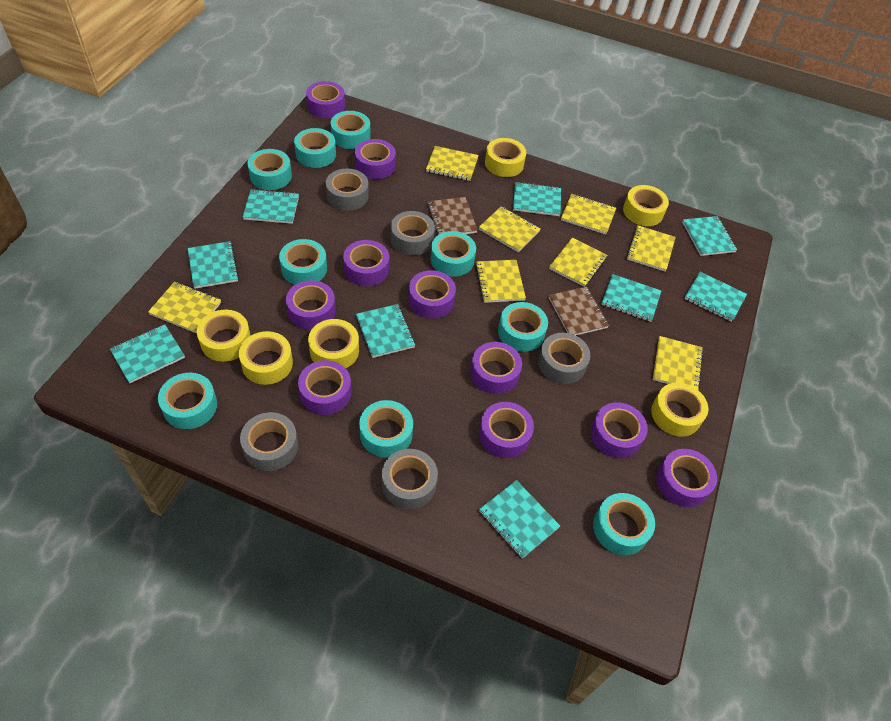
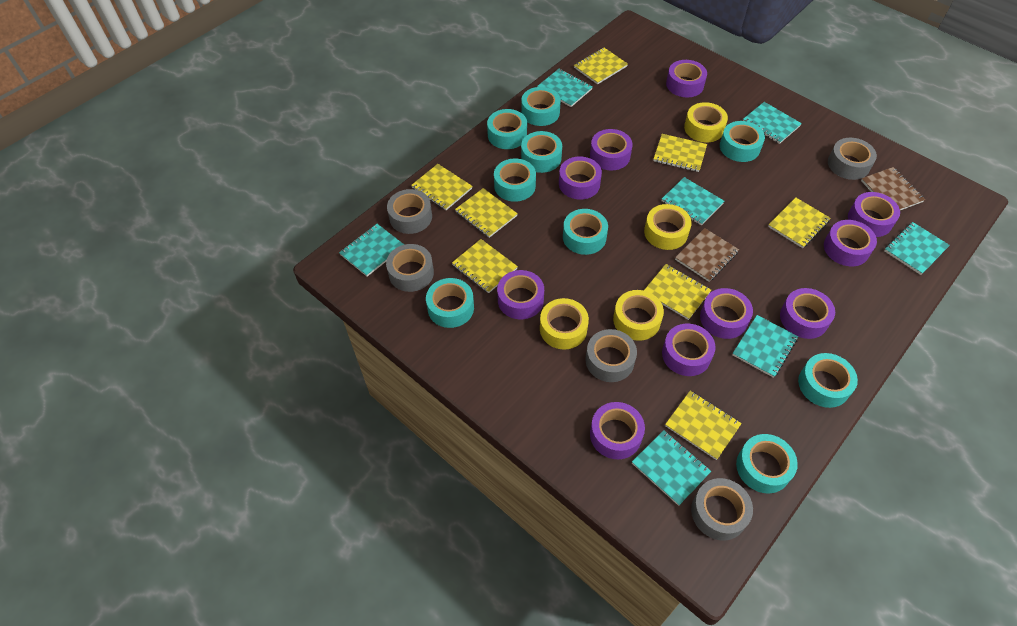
turquoise notebook: [110,324,185,383] [188,241,239,289] [243,189,299,224] [356,304,415,358] [479,480,560,559] [513,182,561,216] [601,274,661,322] [682,216,737,256] [684,272,747,322] = 9 -> [339,224,404,277] [537,69,592,107] [632,430,711,506] [662,177,724,226] [733,315,798,378] [743,102,802,144] [884,222,950,275] = 7
yellow tape: [197,310,251,362] [239,331,293,385] [308,319,359,368] [485,138,526,177] [623,185,669,226] [651,382,708,437] = 6 -> [540,298,589,350] [613,290,664,341] [644,204,692,250] [684,102,728,143] = 4

